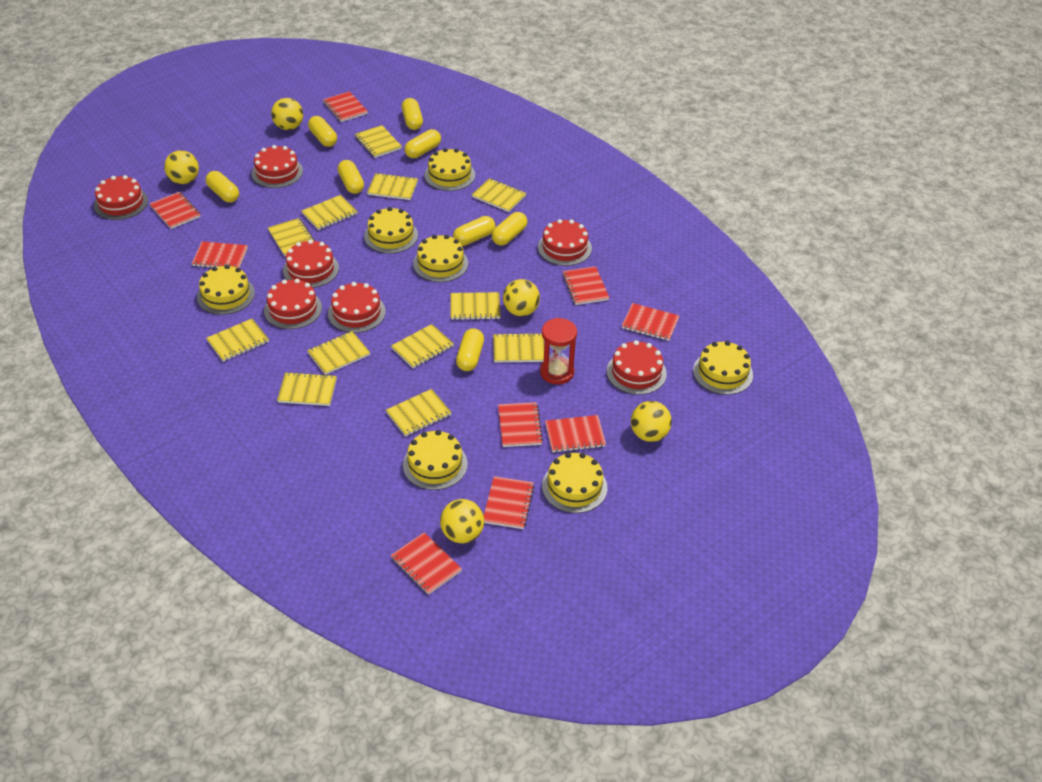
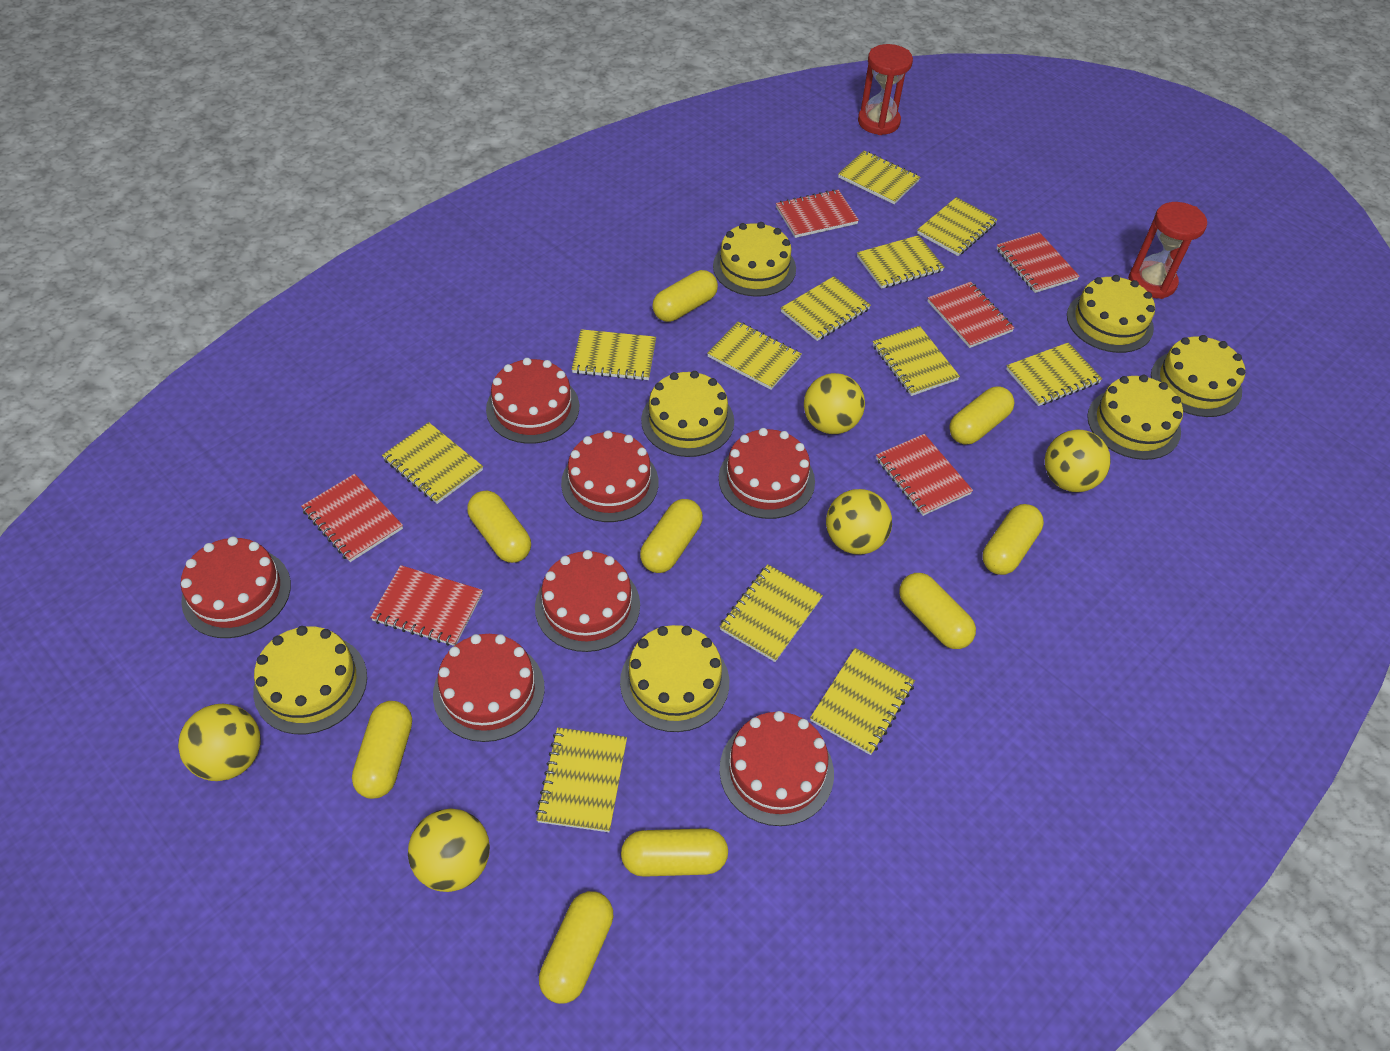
red hourglass: [540,318,577,384] = 1 -> [858,44,913,135] [1128,202,1207,299] = 2
red notebook: [150,192,201,229] [192,241,248,268] [323,91,368,122] [391,532,462,595] [484,476,535,529] [498,402,543,447] [545,415,606,453] [562,266,610,305] [622,303,680,341] = 9 -> [301,474,403,562] [370,565,483,646] [776,189,859,238] [876,434,973,516] [927,282,1014,348] [996,232,1080,293] = 6
yellow capsule: [206,171,239,202] [308,116,337,147] [337,160,364,194] [402,98,423,130] [405,129,441,158] [453,216,495,246] [456,328,484,371] [492,212,527,246] = 8 -> [352,701,412,799] [467,491,531,563] [539,891,614,1004] [621,828,728,877] [640,499,703,573] [652,270,718,322] [899,573,976,649] [949,386,1015,445] [983,504,1044,575] = 9

